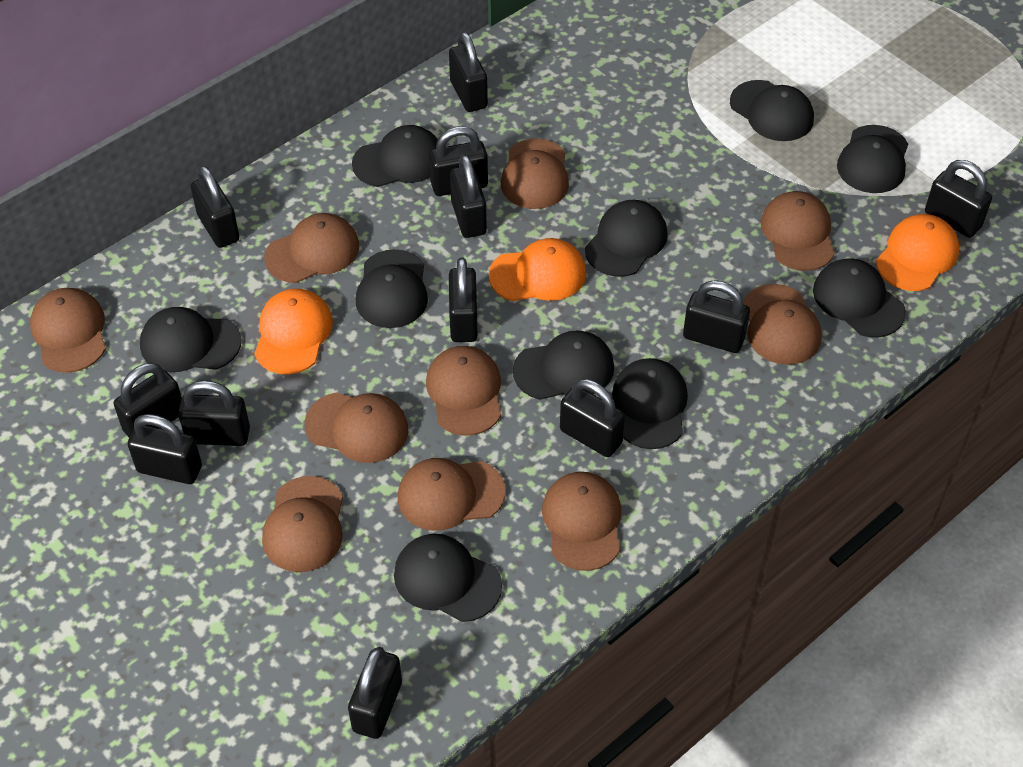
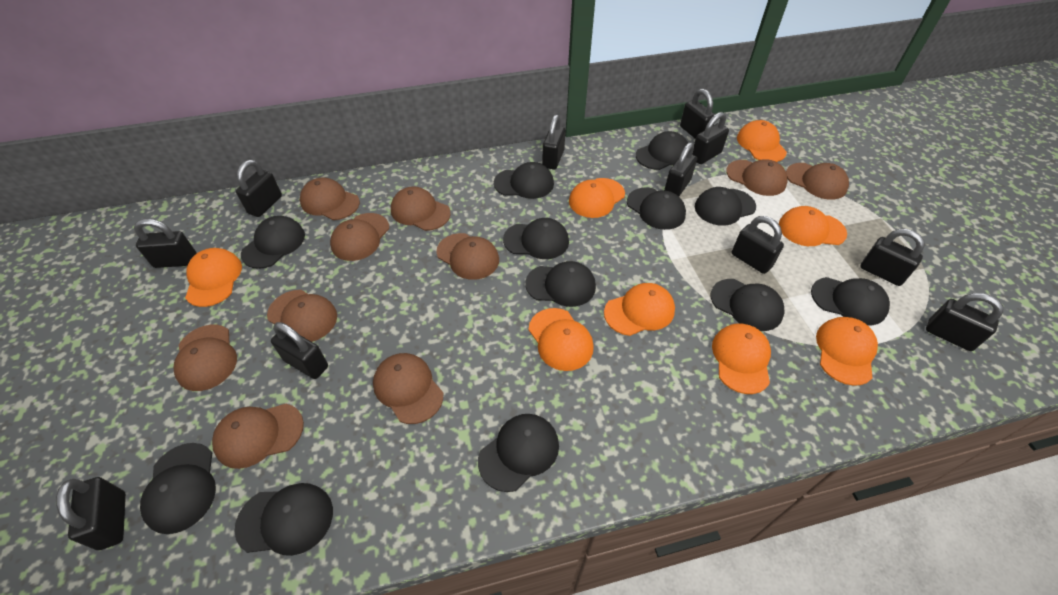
black cap: [140,307,241,372] [352,125,438,187] [356,249,428,328] [394,534,502,622] [513,331,614,400] [585,200,668,277] [612,358,688,449] [730,80,814,141] [813,258,906,337] [837,125,908,193] = 10 -> [140,443,216,534] [234,483,333,556] [241,216,305,269] [478,414,559,492] [494,162,554,199] [503,218,569,259] [525,261,596,307] [627,188,686,230] [636,131,688,170] [695,187,756,226] [711,279,785,331] [811,277,890,325] = 12
black padlock: [114,363,182,438] [128,414,202,484] [178,380,250,446] [191,165,239,248] [348,647,402,739] [429,126,488,196] [449,32,488,112] [449,257,478,342] [450,155,487,238] [560,379,625,457] [683,280,750,353] [925,160,992,238] = 12 -> [56,477,126,550] [134,219,197,268] [236,160,282,217] [271,322,328,379] [542,114,566,170] [664,142,697,196] [680,89,715,139] [692,112,729,164] [732,216,784,274] [860,229,925,286] [926,293,1004,351] = 11
orange cap: [254,289,333,374] [489,238,586,301] [876,214,959,291] = 3 -> [185,248,242,307] [528,308,594,371] [569,178,625,218] [604,283,675,336] [712,323,771,394] [737,120,787,162] [779,206,847,246] [816,317,878,386] = 8

